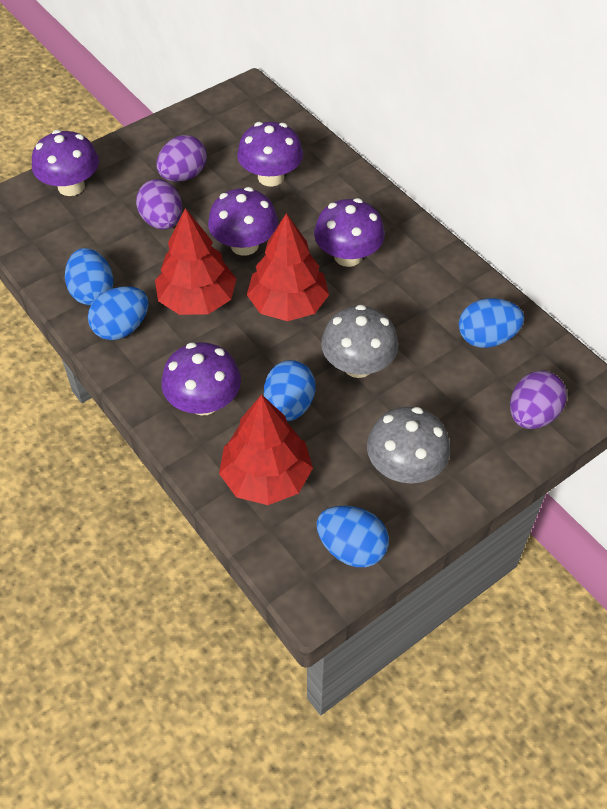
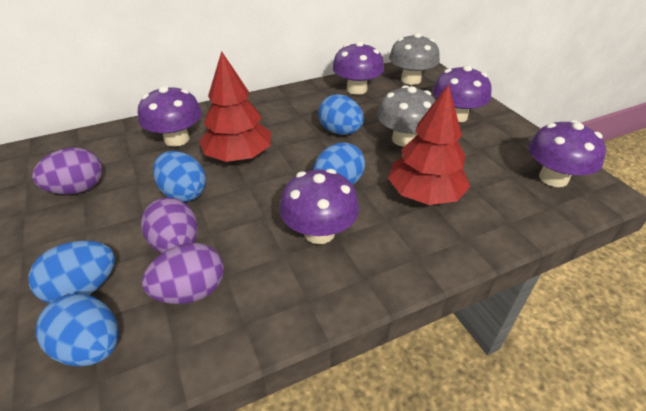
red tree: [155,208,236,315] [219,394,313,505] [247,213,329,321] = 3 -> [199,51,271,162] [388,84,470,205] = 2

